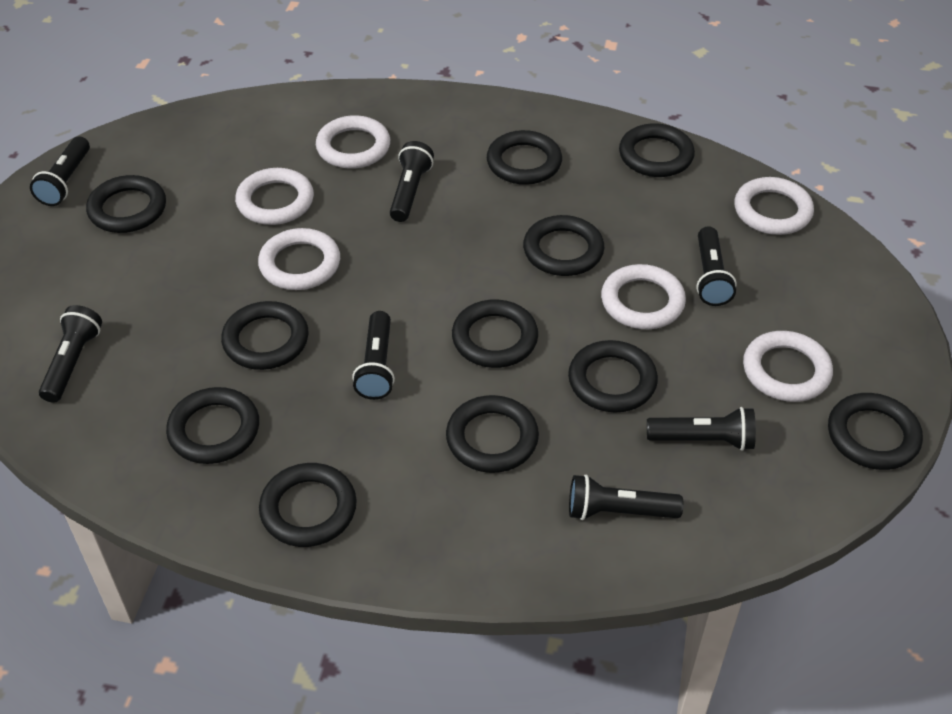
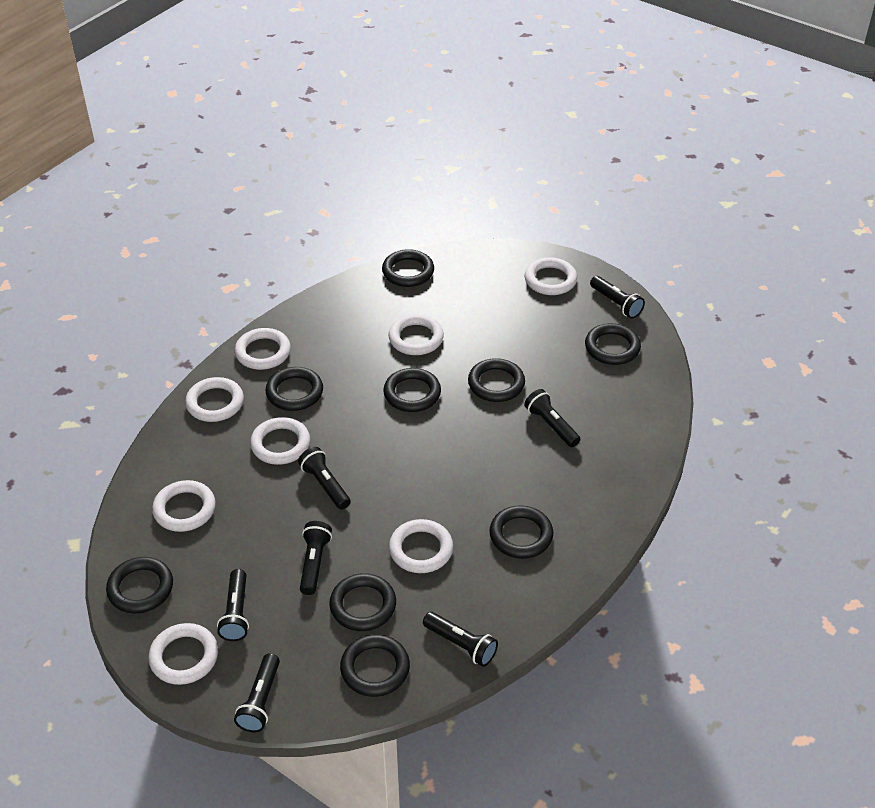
black ring: [86,175,166,233] [166,387,259,464] [221,301,309,370] [259,463,357,547] [446,395,539,473] [452,300,538,368] [487,130,562,185] [523,215,604,276] [568,340,658,413] [619,123,695,177] [828,393,923,470] = 11 -> [106,557,173,614] [265,367,323,411] [329,573,396,631] [340,634,410,697] [382,249,434,287] [383,368,441,412] [468,358,525,402] [489,505,553,559] [585,323,641,365] = 9
white ring: [235,168,314,225] [258,228,340,290] [316,115,390,169] [601,264,686,329] [734,177,814,235] [743,331,833,402] = 6 -> [148,623,218,685] [152,480,216,532] [185,377,244,422] [235,328,291,370] [250,417,310,465] [388,314,444,355] [389,519,453,573] [525,257,577,295] = 8

